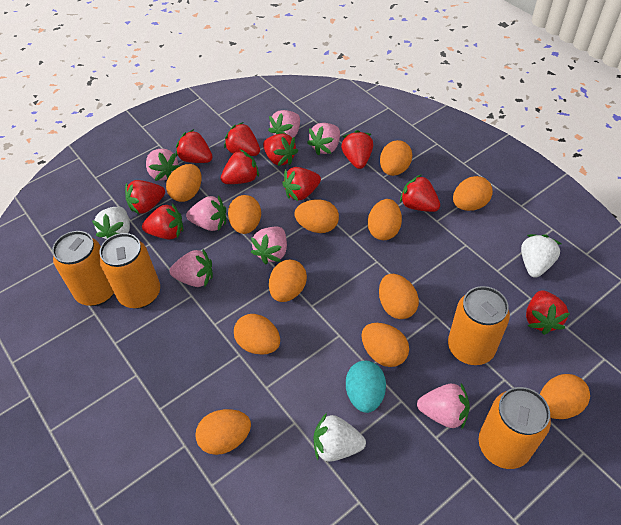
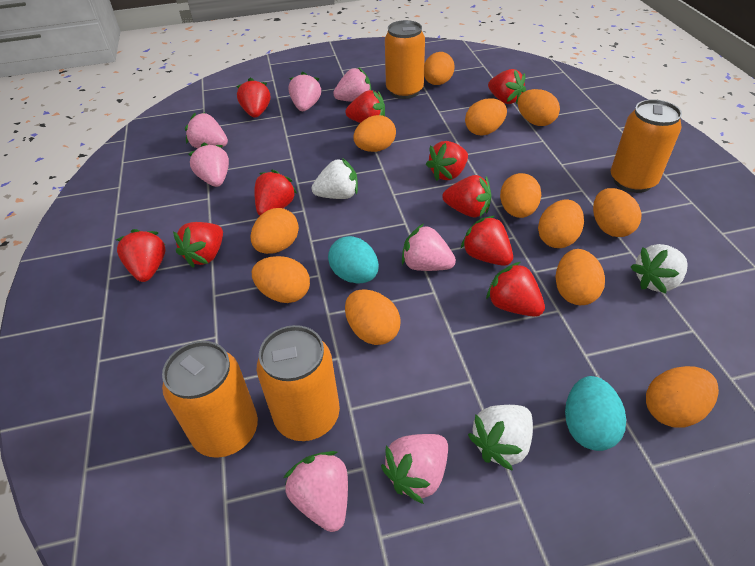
turquoise egg: [346,361,386,413] = 1 -> [328,236,379,284] [565,376,626,451] = 2

